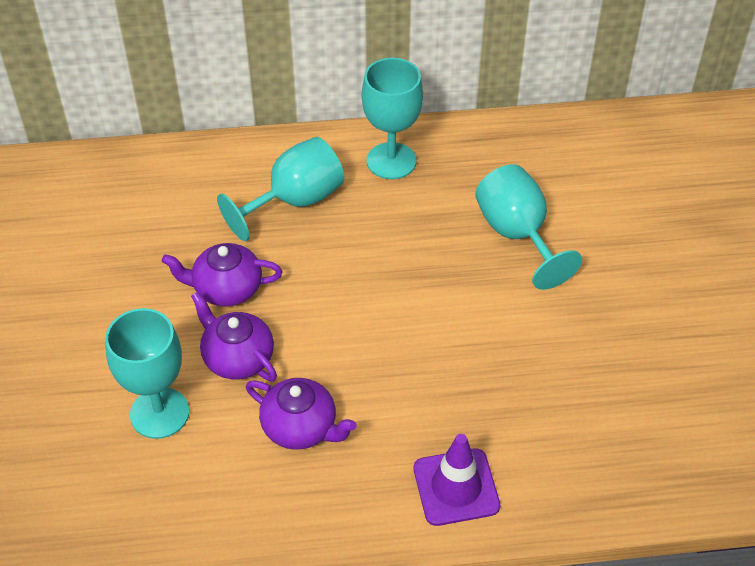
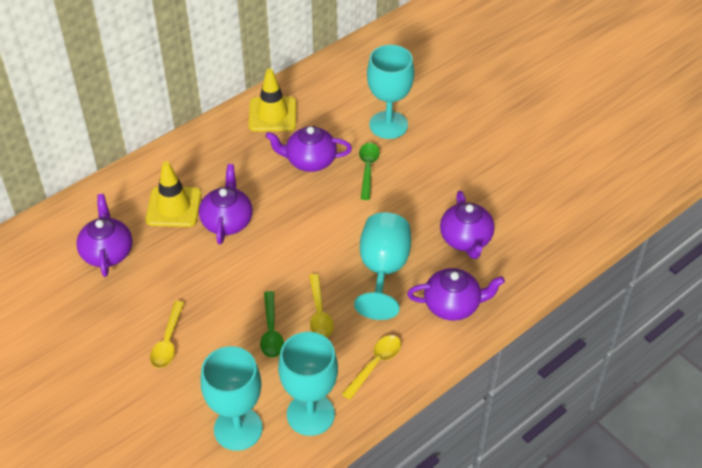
green spoon: none = 0 -> [260,291,284,358] [359,143,380,200] = 2
purple teapot: [162,243,282,307] [191,291,277,381] [246,378,357,450] = 3 -> [76,194,133,277] [199,164,253,244] [265,126,352,172] [407,268,505,321] [440,191,495,259] = 5
purple traffic cone: [414,434,500,526] = 1 -> none = 0
yellow spoon: none = 0 -> [150,301,184,368] [309,274,334,338] [342,335,401,400] = 3
yellow traffic cone: none = 0 -> [146,161,201,227] [249,69,296,132] = 2

